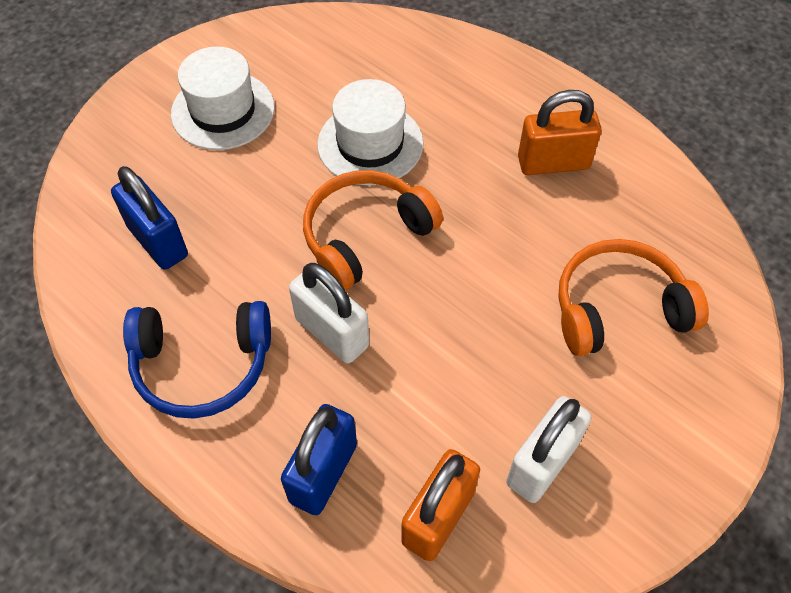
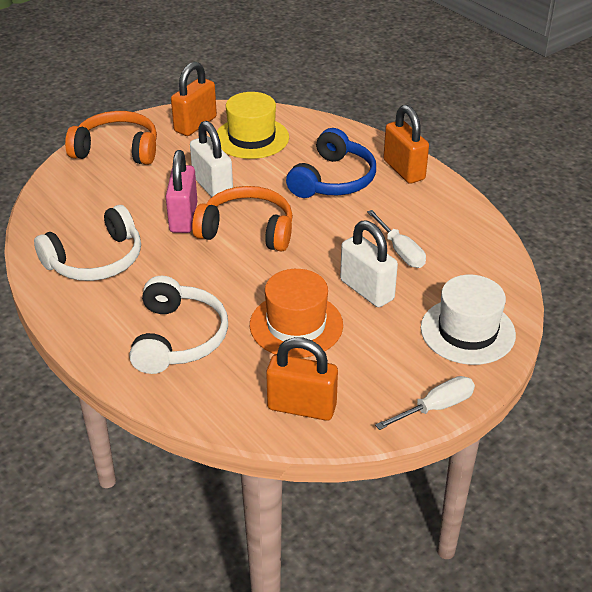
blue padlock: [111,166,188,270] [281,404,357,515] = 2 -> none = 0
orange hat: none = 0 -> [250,269,343,358] = 1
orange padlock: [401,449,480,561] [518,90,601,175] = 2 -> [171,61,217,136] [266,337,338,421] [383,105,429,184] = 3
pink padlock: none = 0 -> [166,150,197,233] = 1
white hat: [171,46,275,150] [317,79,423,186] = 2 -> [421,275,516,365] = 1
white headphones: none = 0 -> [34,205,141,281] [129,276,228,374] = 2
white screwdriver: none = 0 -> [367,210,426,268] [375,376,475,430] = 2
yellow hat: none = 0 -> [217,92,289,159] = 1

